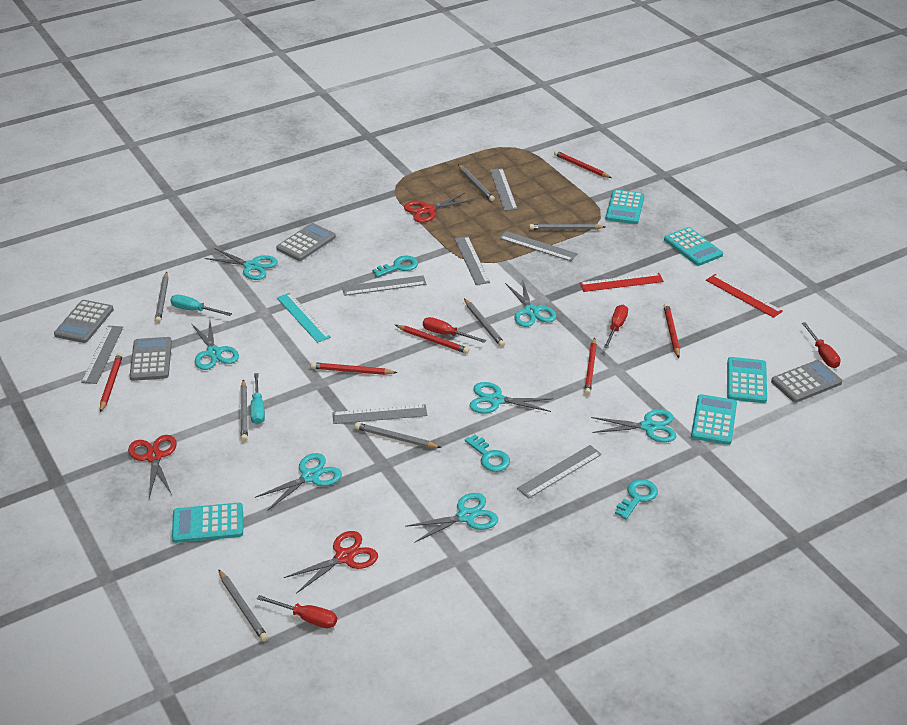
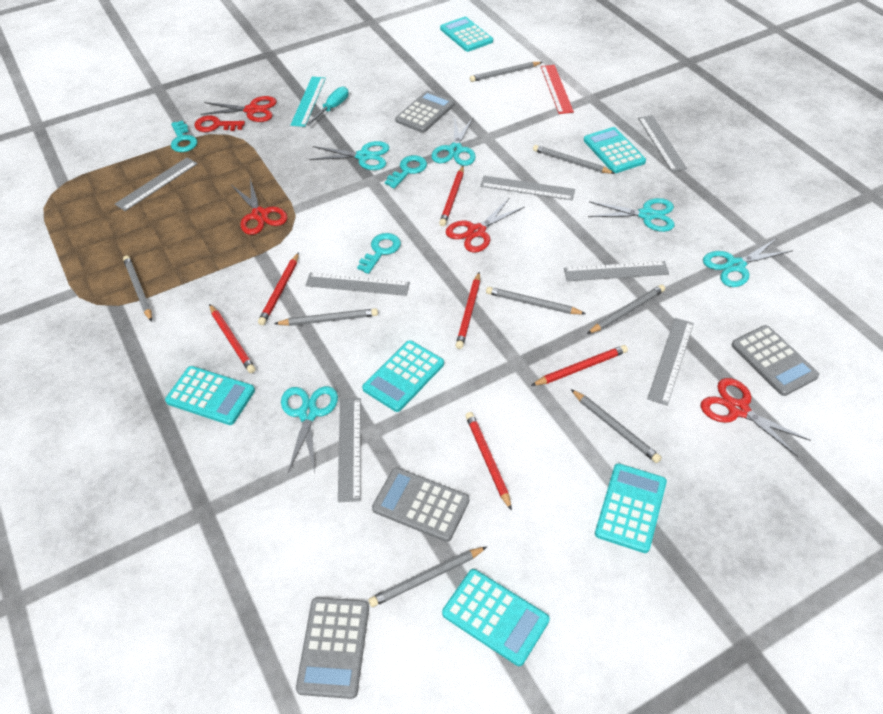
grey pencil: [155,272,168,323] [218,569,268,642] [240,379,248,442] [355,423,442,448] [458,165,495,201] [464,298,505,347] [529,224,605,230] = 7 -> [123,256,152,322] [274,308,378,326] [368,547,487,607] [470,62,543,82] [486,287,586,314] [533,145,615,174] [571,389,662,463] [587,285,665,334] = 8
red key: none = 0 -> [195,115,245,132] = 1
red ruler: [580,273,664,292] [706,274,783,318] = 2 -> [541,65,574,114] = 1
red scissors: [128,435,177,498] [284,531,378,594] [404,193,473,223] = 3 -> [200,96,277,122] [231,179,287,235] [446,198,525,253] [701,378,811,457] = 4
red screwdriver: [257,595,337,628] [423,317,486,343] [604,305,628,348] [802,322,841,368] = 4 -> none = 0
turquoise calculator: [172,503,243,543] [606,189,644,224] [664,227,723,266] [691,394,737,445] [727,357,767,403] = 5 -> [165,366,255,425] [362,340,444,412] [440,17,493,52] [442,569,550,666] [584,127,646,173] [595,463,667,553] = 6
turquoise scissors: [191,321,239,370] [205,248,278,280] [254,453,342,511] [405,493,498,543] [470,382,553,414] [505,279,556,327] [591,409,676,442] = 7 -> [281,386,338,472] [309,141,389,170] [431,118,476,166] [588,198,674,232] [703,238,793,287] = 5
turquoise screwdriver: [170,295,232,316] [250,373,265,424] = 2 -> [306,86,348,125] = 1

